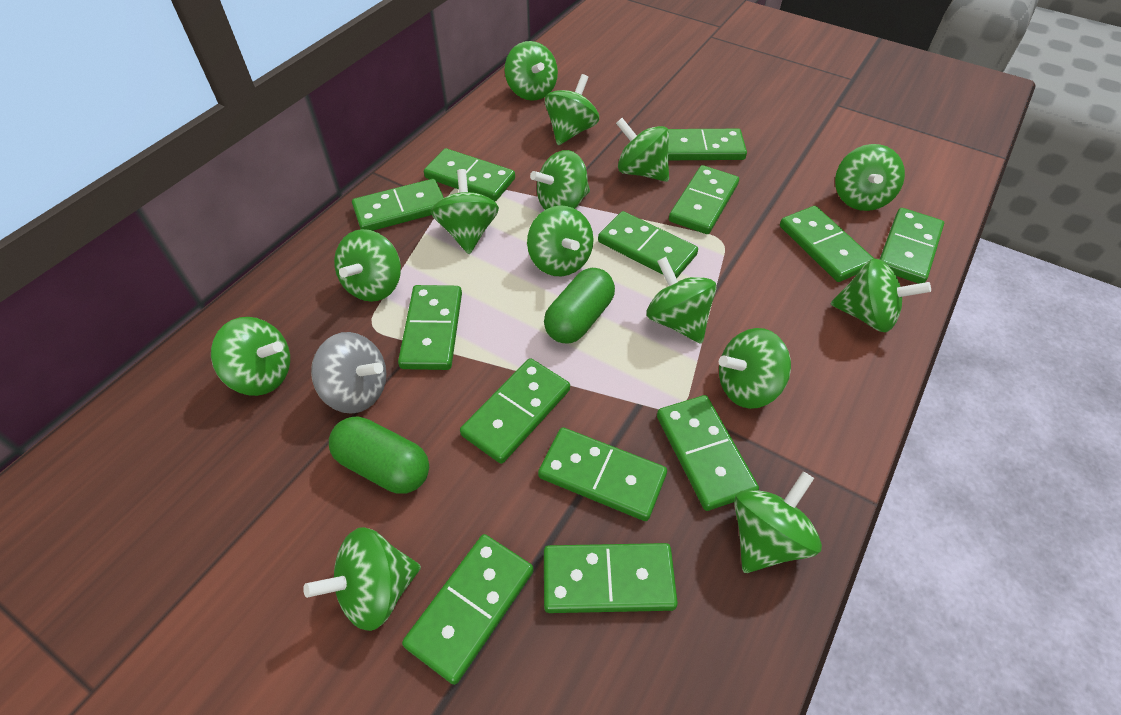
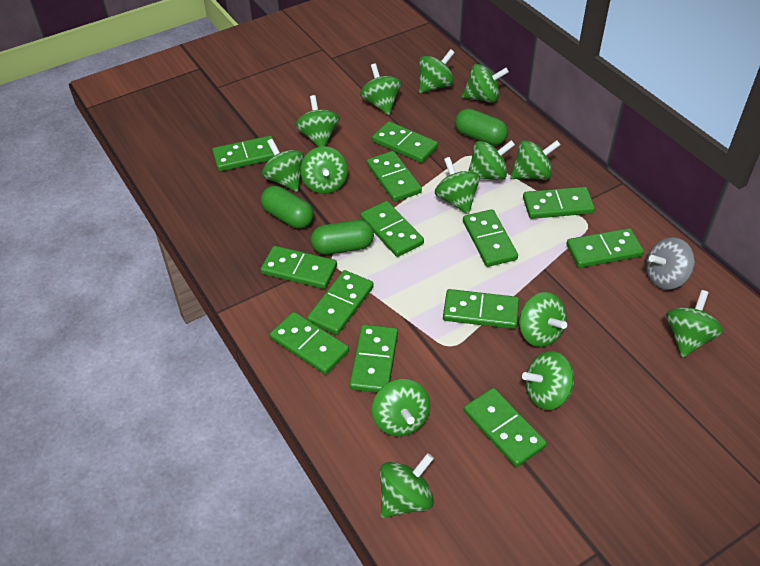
green capsule: [329,417,429,494] [544,268,615,344] = 2 -> [261,186,314,229] [311,220,374,255] [455,108,508,146] = 3

